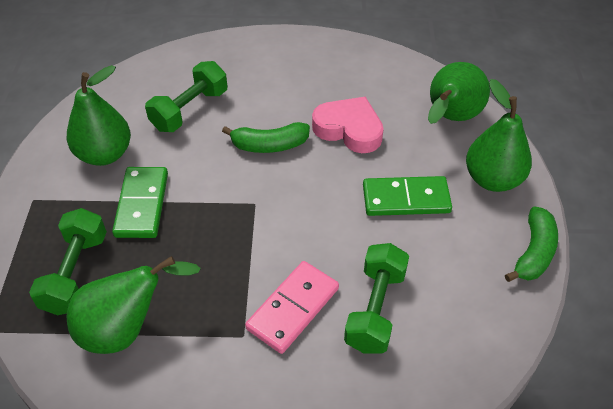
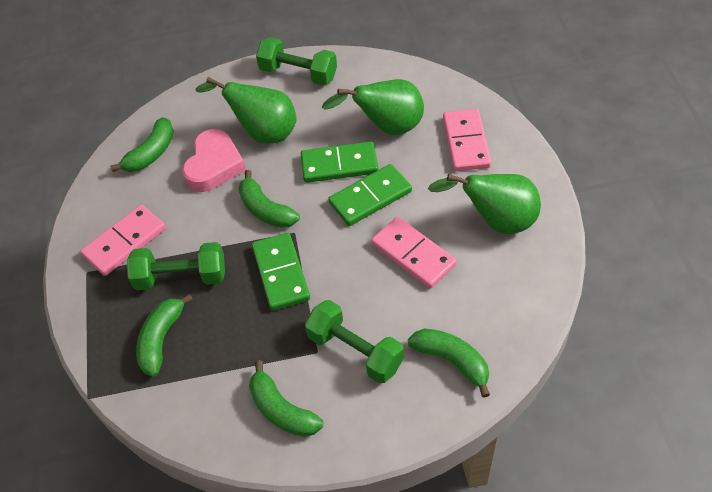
green banana: [222,122,310,153] [505,206,558,282] = 2 -> [110,117,174,172] [136,294,193,377] [238,170,300,228] [249,360,323,437] [408,329,490,398] = 5
green domino: [112,167,168,238] [363,176,452,216] = 2 -> [252,233,310,311] [301,141,379,183] [328,164,412,226] = 3
green pear: [67,65,131,166] [67,256,201,354] [428,62,490,124] [466,79,532,192] = 4 -> [196,77,297,144] [322,79,424,135] [428,174,541,234] = 3
pink domino: [245,261,339,354] = 1 -> [81,205,166,276] [371,217,457,288] [443,109,491,171] = 3

